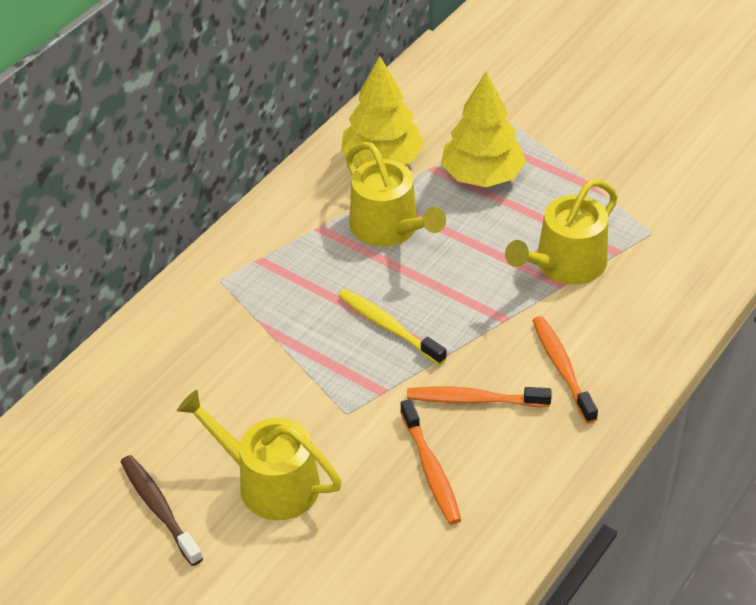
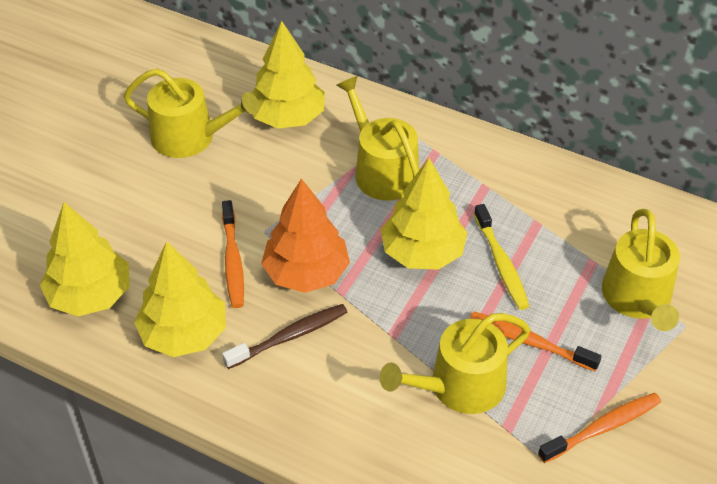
orange tree: none = 0 -> [261,178,350,293] = 1
yellow tree: [341,56,425,167] [441,71,526,187] = 2 -> [40,202,130,316] [134,241,226,357] [252,21,325,129] [381,158,468,270] = 4
yellow watering can: [177,390,342,520] [346,142,446,247] [505,179,618,285] = 3 -> [124,69,259,158] [337,76,419,201] [380,313,530,414] [602,209,680,331] = 4

